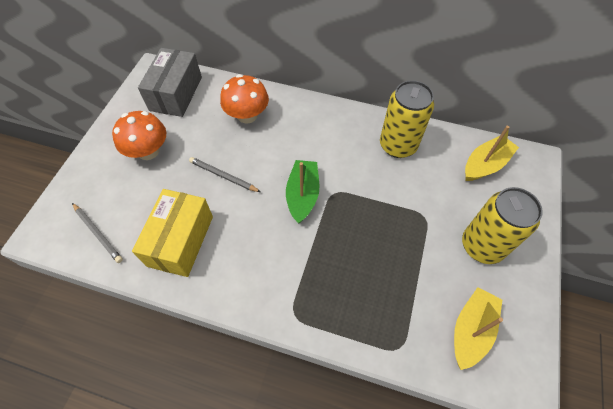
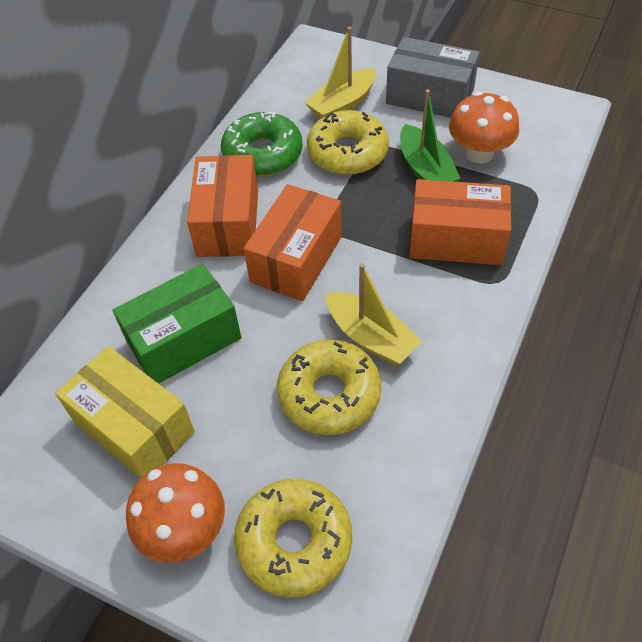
green box: none = 0 -> [113,264,241,384] = 1
green donut: none = 0 -> [221,112,303,176] = 1
grey pencil: [72,203,123,263] [189,157,261,192] = 2 -> none = 0
orange box: none = 0 -> [187,155,258,257] [244,184,342,301] [409,179,511,265] = 3
yellow can: [380,80,434,158] [462,187,543,264] = 2 -> none = 0
yellow donut: none = 0 -> [234,479,352,597] [277,339,382,435] [307,110,389,175] = 3

